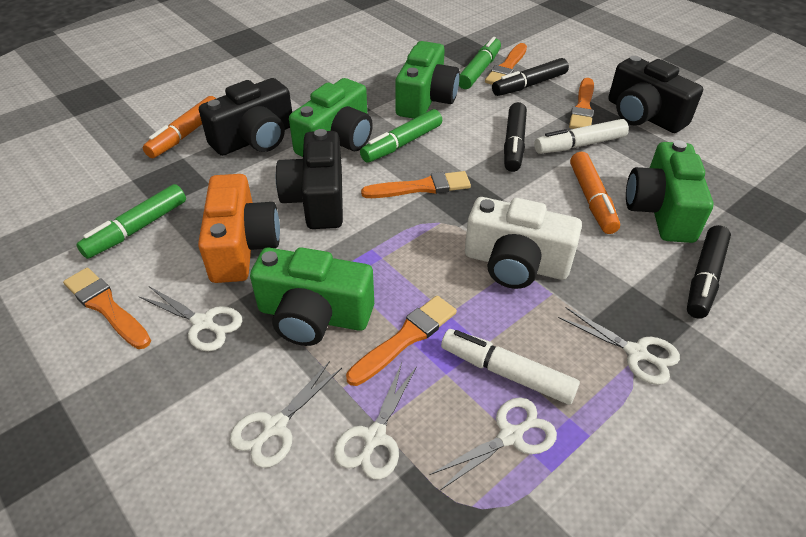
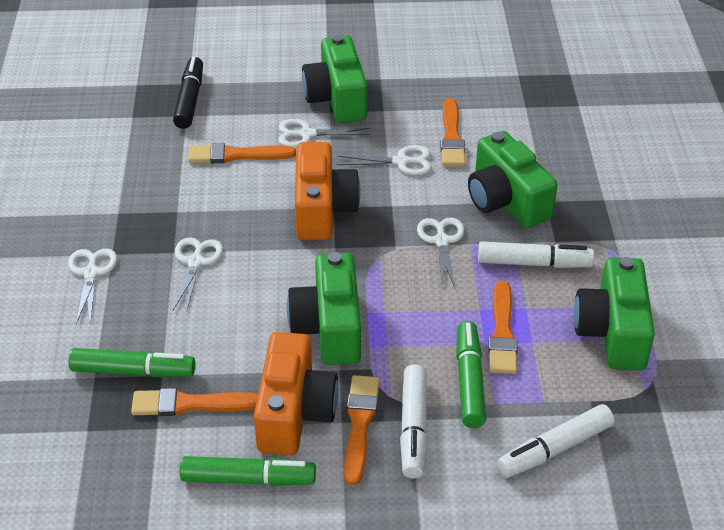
black camera: [199,78,292,156] [276,129,343,229] [608,56,703,133] = 3 -> none = 0
black marker: [492,58,569,96] [504,102,527,172] [687,225,731,319] = 3 -> [173,57,203,129] = 1
orange camera: [198,174,280,283] = 1 -> [254,332,339,455] [295,142,361,240] = 2
orange marker: [143,96,216,158] [570,152,620,234] = 2 -> none = 0
white camera: [465,197,582,289] = 1 -> none = 0
white marker: [441,329,580,405] [534,119,629,154] = 2 -> [400,364,428,479] [478,241,594,268] [497,404,614,478] = 3

